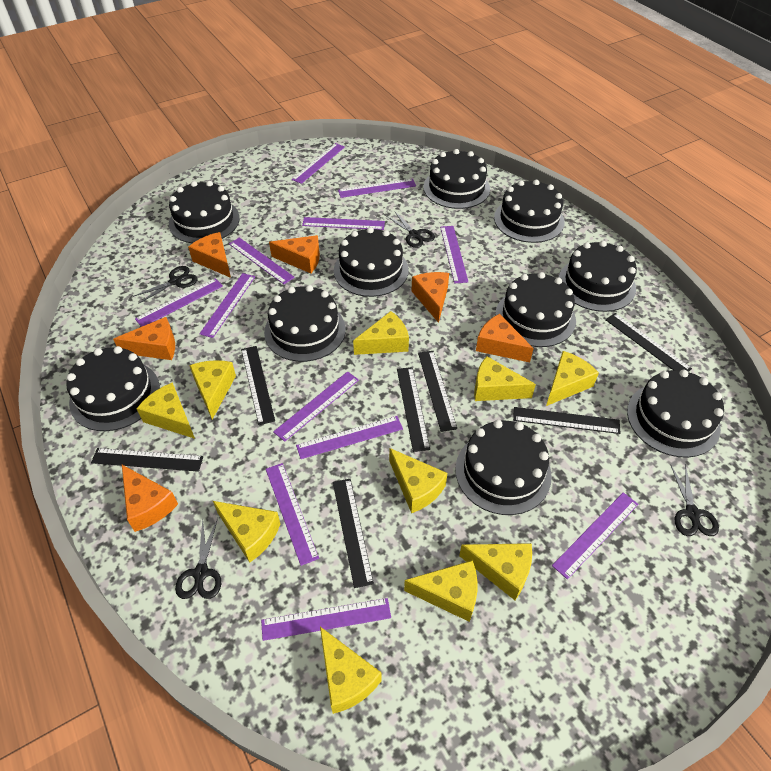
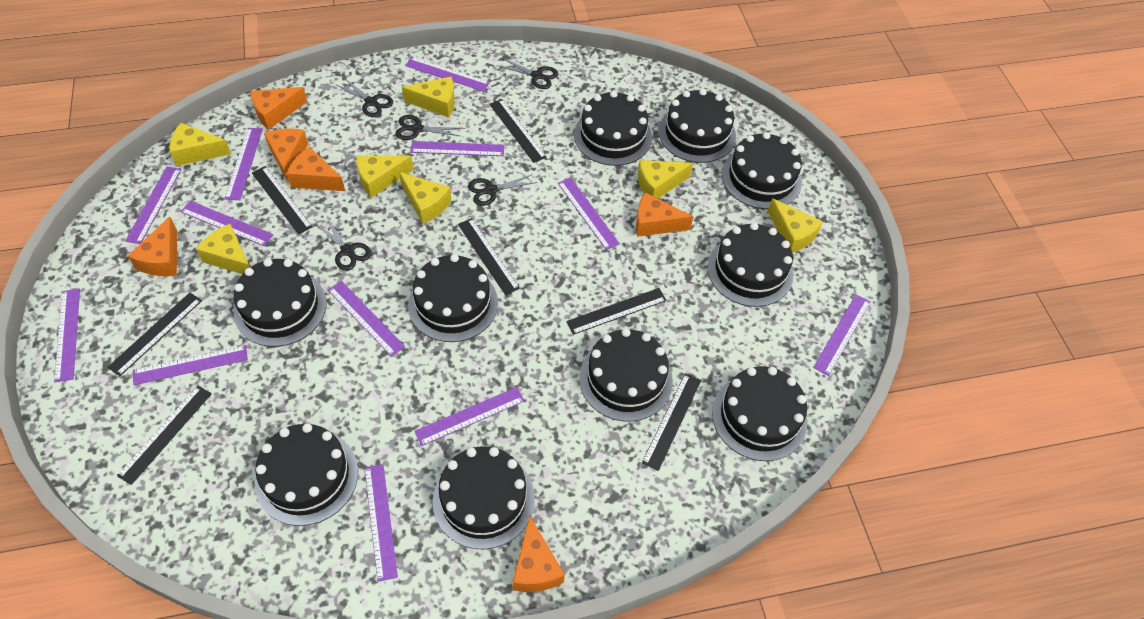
black scissors: [133,266,198,304] [175,518,221,599] [387,212,435,248] [670,464,719,536] = 4 -> [316,217,372,271] [337,78,393,117] [395,115,461,140] [468,174,537,206] [496,58,558,89] = 5
yellow cheese: [136,382,195,439] [189,360,236,420] [213,501,280,563] [320,627,382,714] [353,311,409,355] [389,448,447,513] [404,560,477,622] [459,543,532,600] [474,356,536,401] [546,351,599,406] = 10 -> [170,123,231,166] [196,224,250,274] [357,156,414,198] [399,172,451,224] [402,77,455,118] [638,160,693,198] [768,198,823,253] = 7

